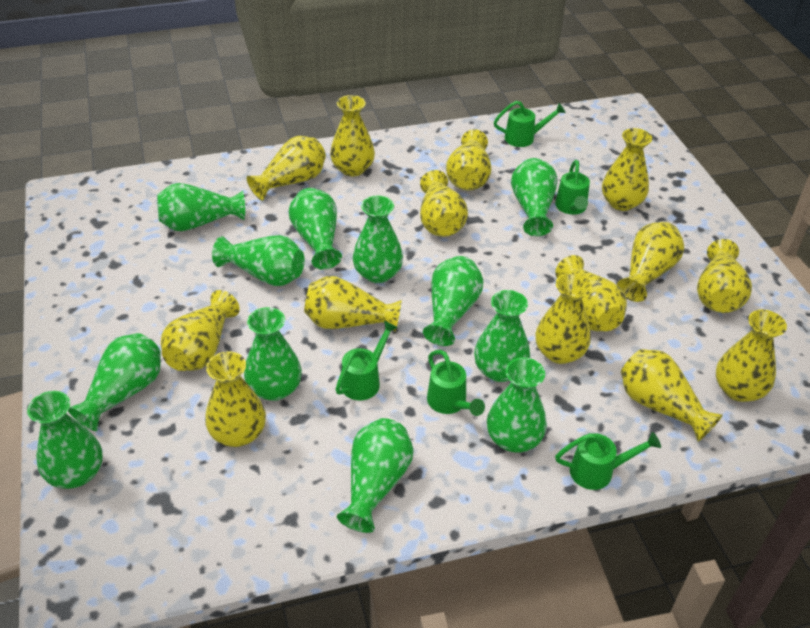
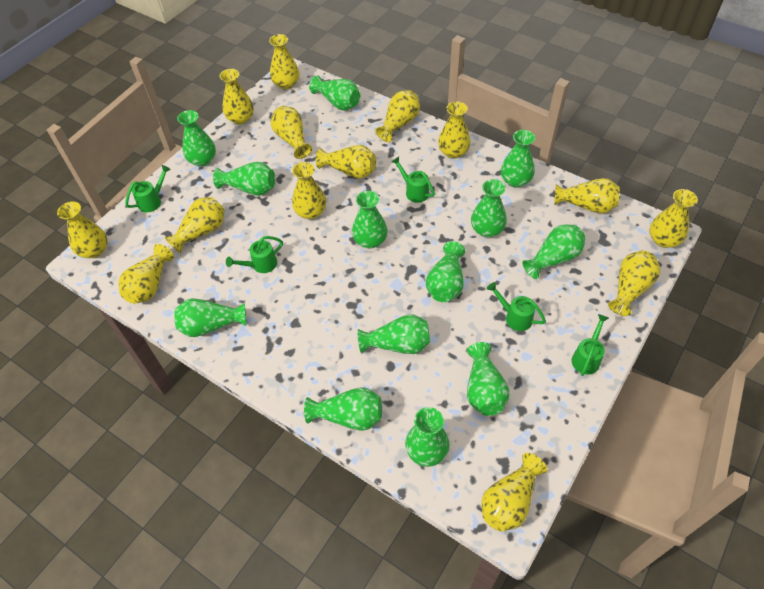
green vase: [27,391,103,489] [68,333,161,431] [157,183,245,231] [212,235,305,286] [244,307,302,401] [289,188,342,270] [337,418,413,533] [353,195,403,283] [423,256,483,346] [474,290,530,382] [487,357,547,452] [511,158,558,236] = 12 -> [175,298,246,337] [177,110,216,167] [213,162,275,196] [304,387,382,431] [309,75,360,111] [352,191,388,248] [358,314,430,354] [405,407,450,467] [426,241,465,302] [467,342,510,416] [471,179,507,237] [501,130,535,188] [522,224,585,279] = 13

